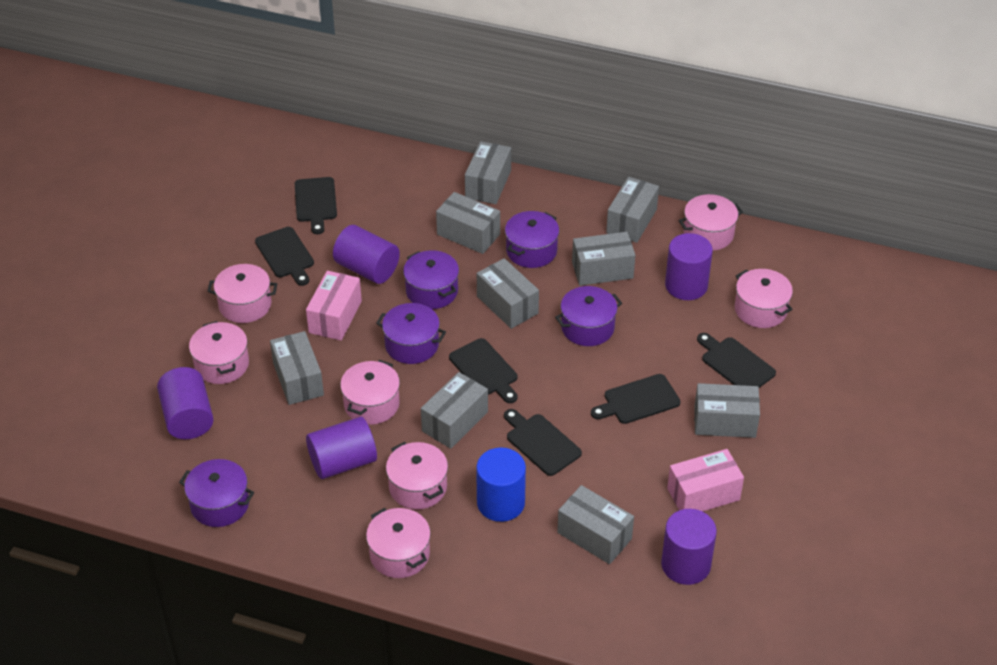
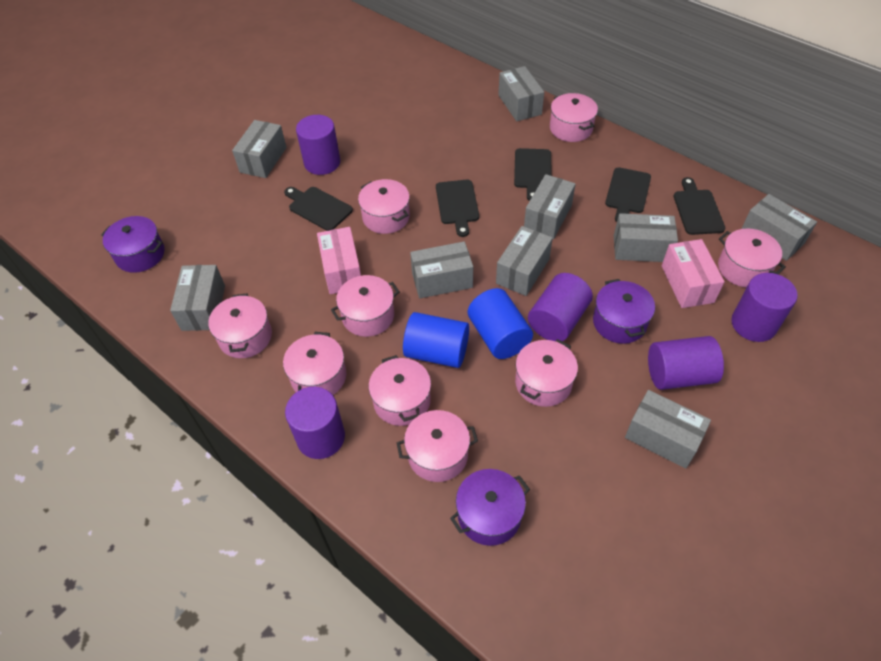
black cutting board: [255,227,314,286] [295,177,337,234] [449,338,517,403] [504,409,582,476] [591,374,681,424] [697,333,776,388] = 6 -> [284,187,353,231] [436,180,479,237] [514,148,552,201] [605,167,651,222] [674,177,726,235] = 5
blue cylinder: [476,448,526,522] = 1 -> [403,312,469,368] [468,288,533,359] = 2
pink pot: [189,321,249,384] [207,264,277,323] [340,360,400,425] [366,508,431,578] [386,442,448,509] [679,194,743,251] [735,269,793,328] = 7 -> [208,293,272,358] [283,332,346,395] [331,275,400,337] [358,179,410,234] [369,355,431,426] [397,410,478,482] [515,339,578,407] [550,93,598,142] [718,228,786,287] = 9
purple pot: [179,459,254,527] [376,303,446,364] [403,250,459,309] [505,211,559,268] [555,286,622,346] = 5 -> [101,216,165,273] [450,469,530,546] [593,279,655,344] = 3

